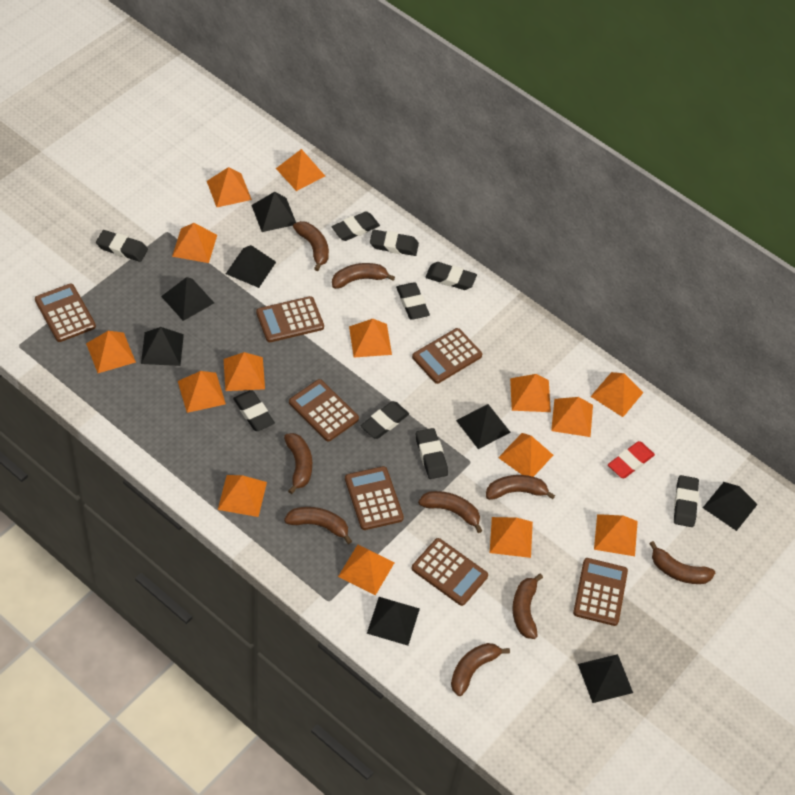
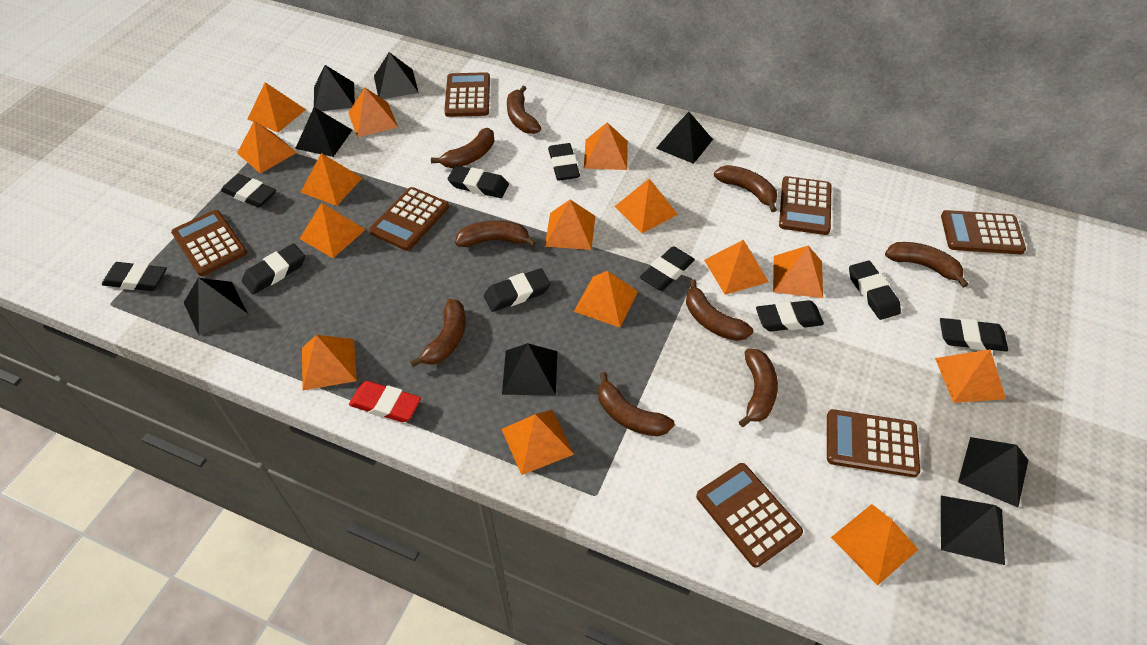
black eraser: [96,230,148,262] [233,390,275,431] [331,211,380,241] [360,401,409,439] [370,230,419,256] [396,283,430,319] [416,428,448,479] [426,262,477,290] [674,475,699,527] = 9 -> [102,262,167,291] [221,174,276,208] [242,243,305,294] [447,165,509,198] [484,268,550,312] [548,143,580,181] [640,246,695,291] [756,300,824,332] [849,261,901,320] [940,318,1008,351] = 10

